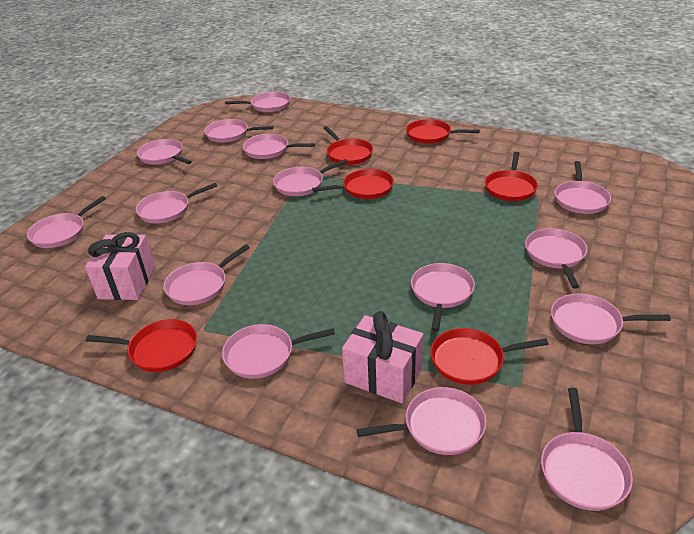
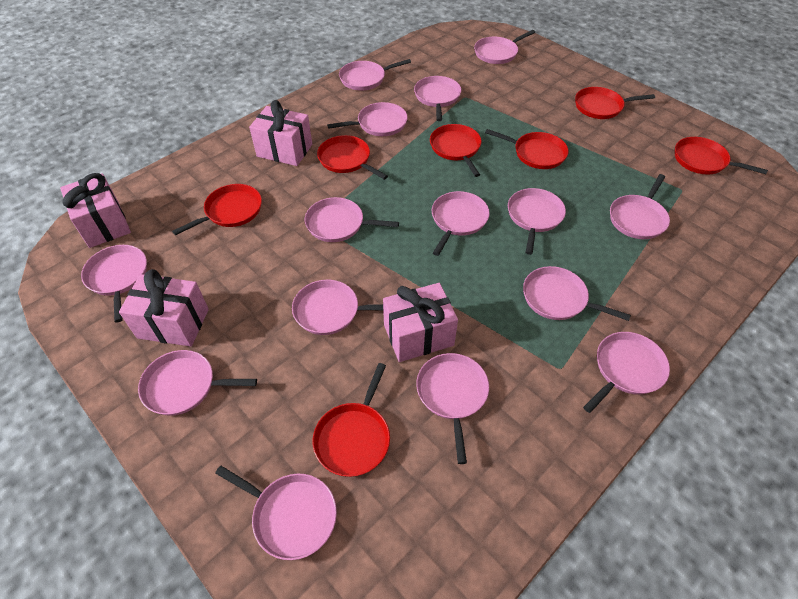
pink gift: [85,232,155,300] [342,311,423,403] = 2 -> [60,173,131,248] [119,269,209,347] [249,100,312,166] [383,283,458,362] = 4
red pan: [86,319,197,372] [312,169,394,199] [324,126,373,165] [406,119,480,144] [431,328,549,385] [485,152,538,201] = 6 -> [172,184,262,235] [313,363,390,477] [317,135,388,180] [430,124,482,177] [485,129,569,169] [575,87,655,119] [675,137,768,174] = 7

